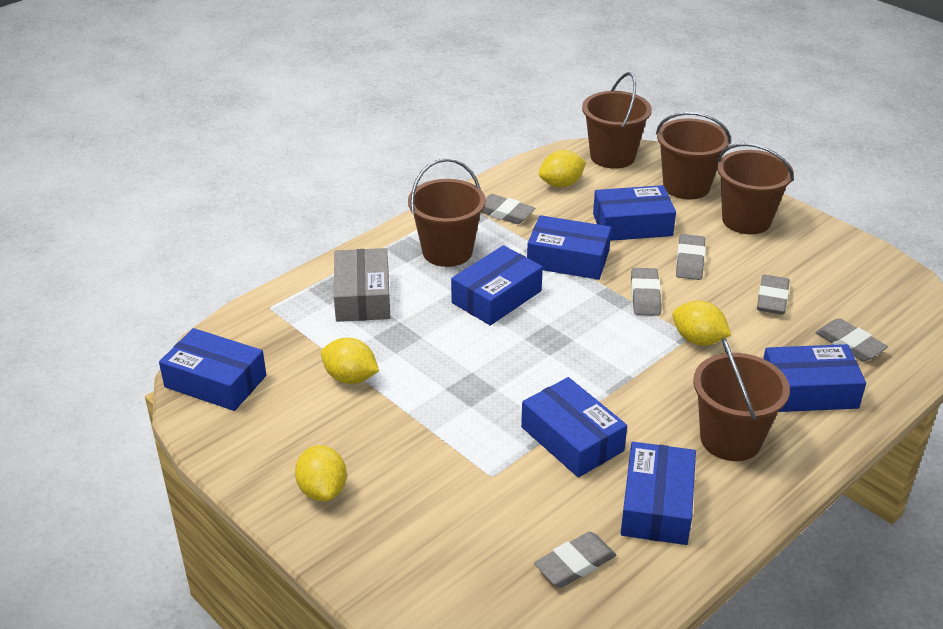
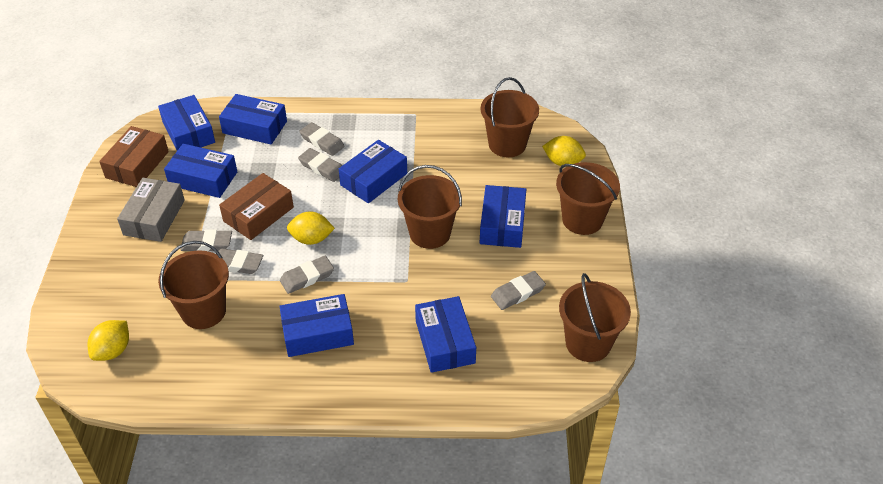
brown box: none = 0 -> [99,126,169,187] [219,173,294,240] = 2
yellow lemon: [295,445,347,501] [321,338,379,384] [539,150,586,187] [673,301,731,346] = 4 -> [87,320,129,361] [287,211,335,245] [542,136,586,167] = 3

